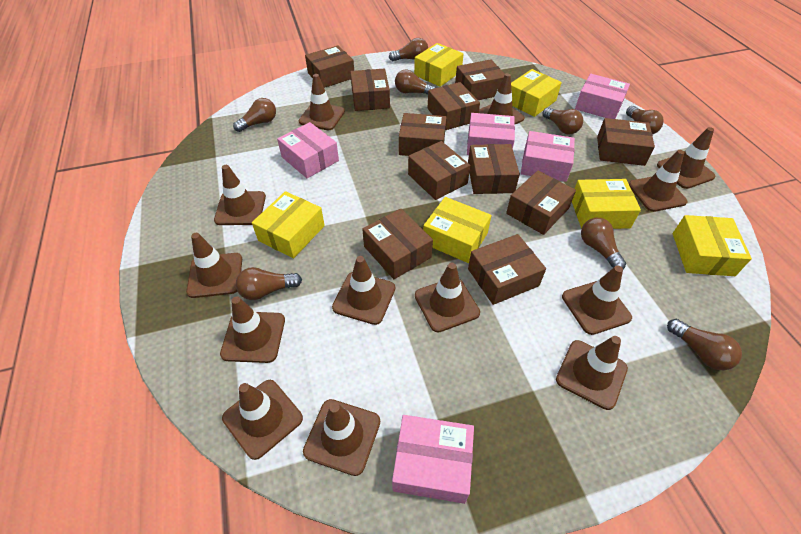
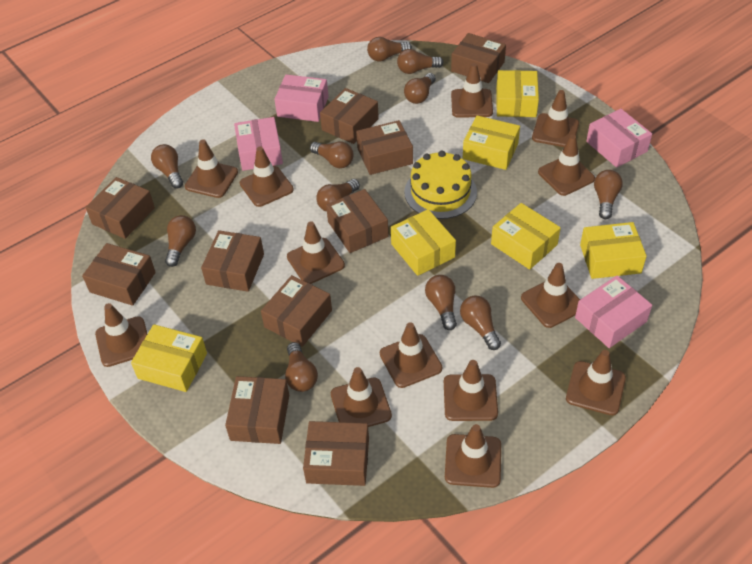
brown box: [305,46,354,88] [350,69,390,111] [362,209,433,279] [399,113,446,156] [408,141,470,200] [427,82,480,130] [455,59,505,100] [468,144,520,194] [468,234,546,305] [506,171,576,235] [597,118,655,166] = 11 -> [82,243,156,306] [85,177,155,239] [201,230,264,292] [225,376,289,444] [261,275,332,347] [303,421,369,486] [320,88,379,144] [326,189,389,253] [356,120,413,175] [451,33,506,83] = 10
brown light bulb: [233,98,276,132] [236,267,302,300] [389,38,428,61] [395,70,436,94] [542,107,583,134] [581,218,626,269] [626,106,663,134] [667,319,742,370] = 8 -> [151,144,183,188] [165,215,196,267] [285,342,318,392] [310,141,353,168] [316,179,360,212] [367,37,412,61] [397,49,444,74] [404,73,436,104] [425,275,457,330] [460,295,501,350] [594,170,623,219] = 11
pink box: [277,122,339,178] [392,415,474,504] [467,113,515,155] [521,131,575,182] [575,74,630,119] = 5 -> [234,117,283,171] [274,74,329,122] [575,276,652,348] [586,109,652,168] = 4
yellow cake: none = 0 -> [404,151,477,219] = 1

